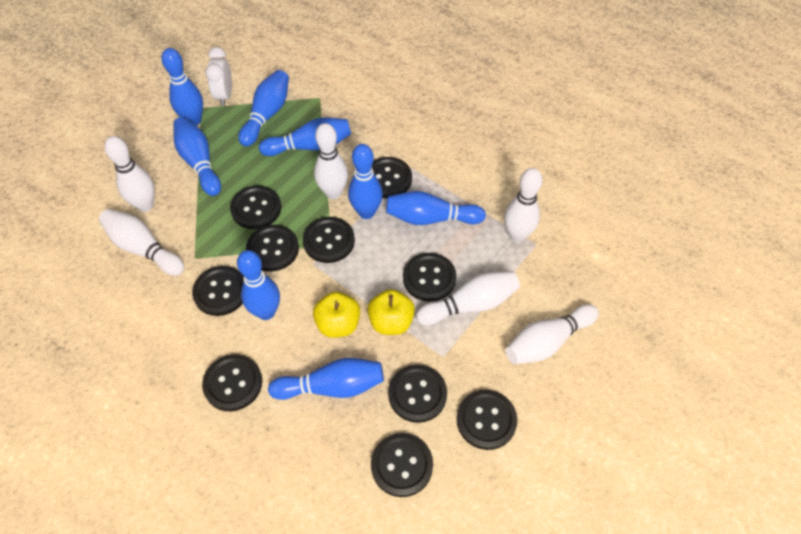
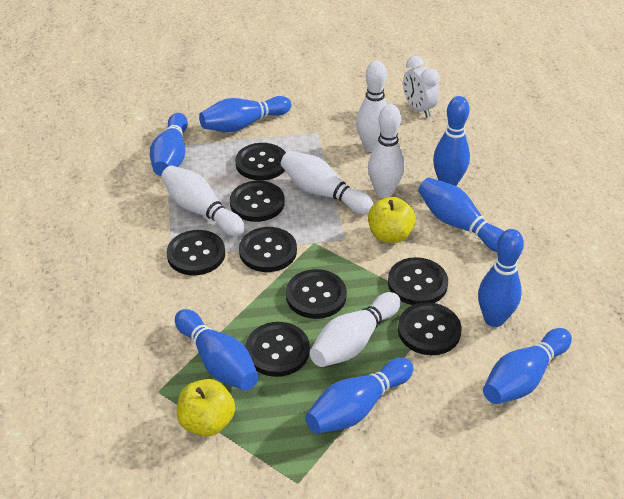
black button: [192,266,244,316] [202,354,262,411] [230,185,281,229] [246,225,299,271] [303,217,355,263] [371,433,433,497] [372,157,412,199] [388,364,447,423] [403,253,457,302] [456,390,517,450] = 10 -> [167,230,225,276] [230,181,285,222] [235,143,286,181] [239,227,297,272] [245,322,310,377] [286,269,347,319] [388,257,448,305] [398,302,461,355] = 8
white bowling pin: [99,209,184,276] [104,136,155,212] [314,123,348,199] [416,271,520,325] [504,168,543,242] [505,304,599,364] = 6 -> [161,165,245,237] [281,151,374,214] [310,292,401,367] [356,61,387,152] [368,104,405,198] = 5

